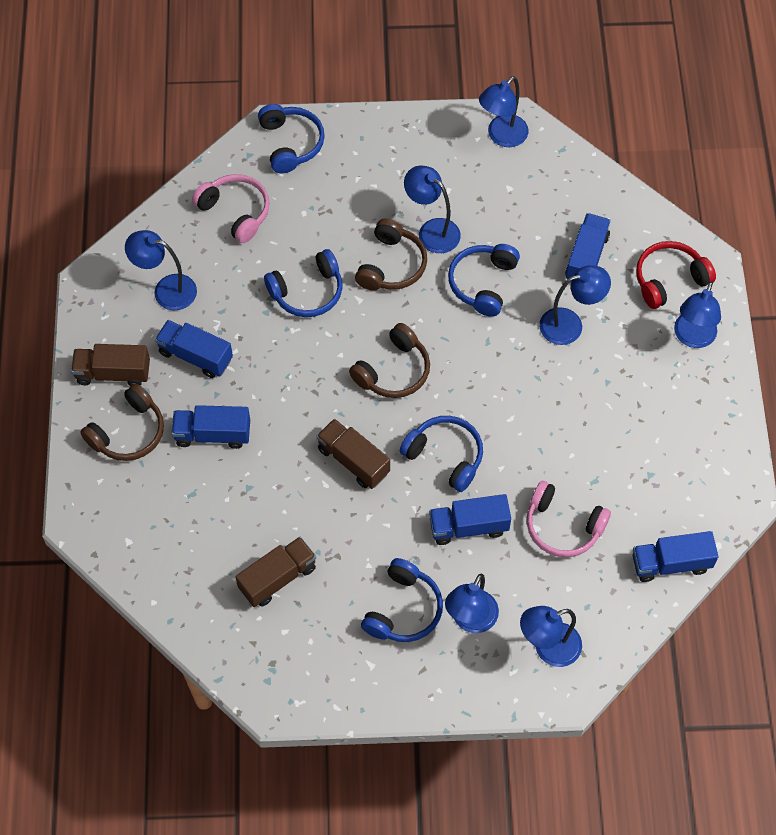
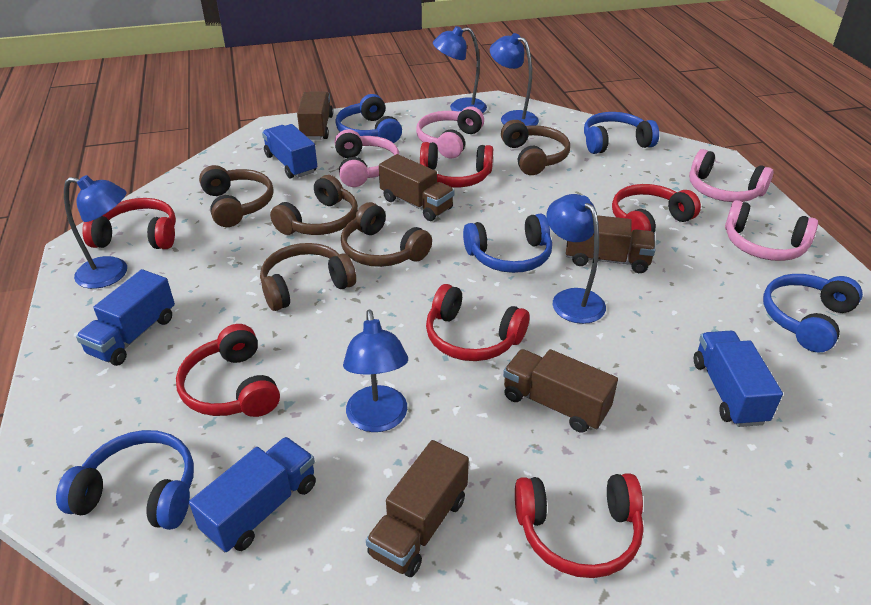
blue lamp: [125,230,197,311] [404,165,461,253] [445,574,499,633] [479,76,529,147] [520,606,582,667] [539,265,611,345] [674,281,721,348] = 7 -> [64,175,127,289] [343,310,408,432] [433,26,487,113] [490,33,539,126] [547,194,606,324] = 5
blue truck: [155,320,233,378] [172,405,250,449] [429,494,511,545] [565,213,611,279] [633,531,718,582] = 5 -> [76,269,175,366] [189,437,316,552] [262,124,317,178] [694,331,783,427] = 4
brown headphones: [80,383,164,461] [349,323,430,398] [355,219,427,291] = 3 -> [199,165,274,227] [260,243,356,311] [270,175,358,235] [341,202,432,267] [501,120,570,175] = 5
brown truck: [71,344,150,386] [235,537,316,607] [317,419,390,489] = 3 -> [297,92,333,140] [366,440,469,577] [379,154,454,221] [503,349,618,433] [566,215,655,273] = 5
pink headphones: [192,174,270,243] [527,481,611,557] = 2 -> [335,129,399,187] [416,106,484,159] [689,149,773,202] [725,200,818,261] = 4
red headphones: [636,241,716,309] = 1 -> [82,198,176,249] [176,324,280,417] [420,142,493,188] [426,284,529,361] [515,473,644,578] [612,184,701,233] = 6

